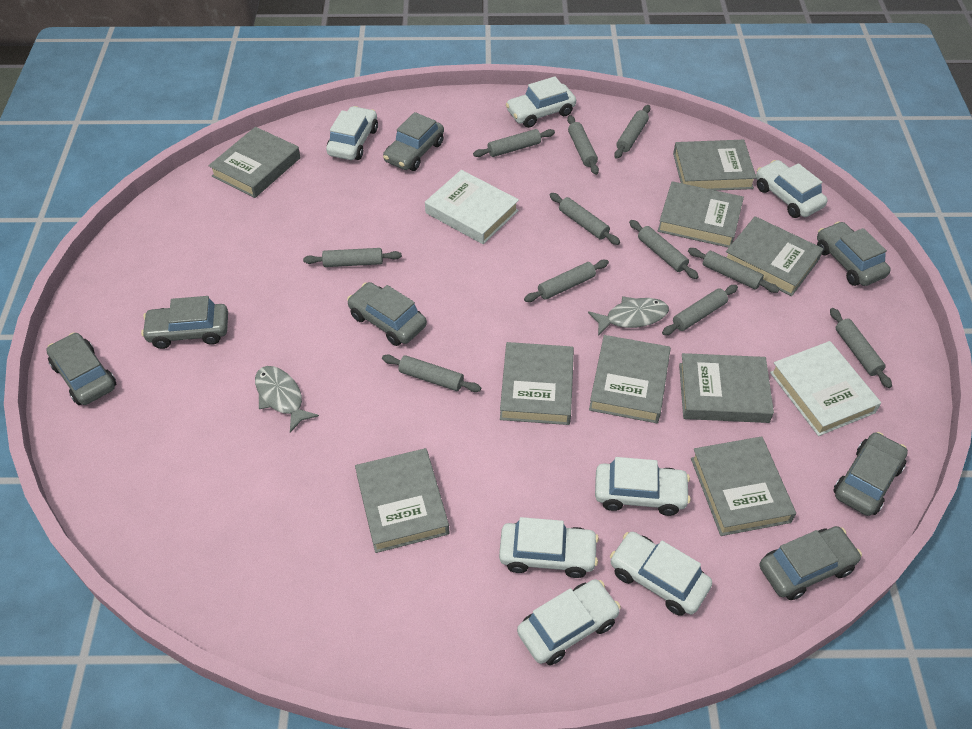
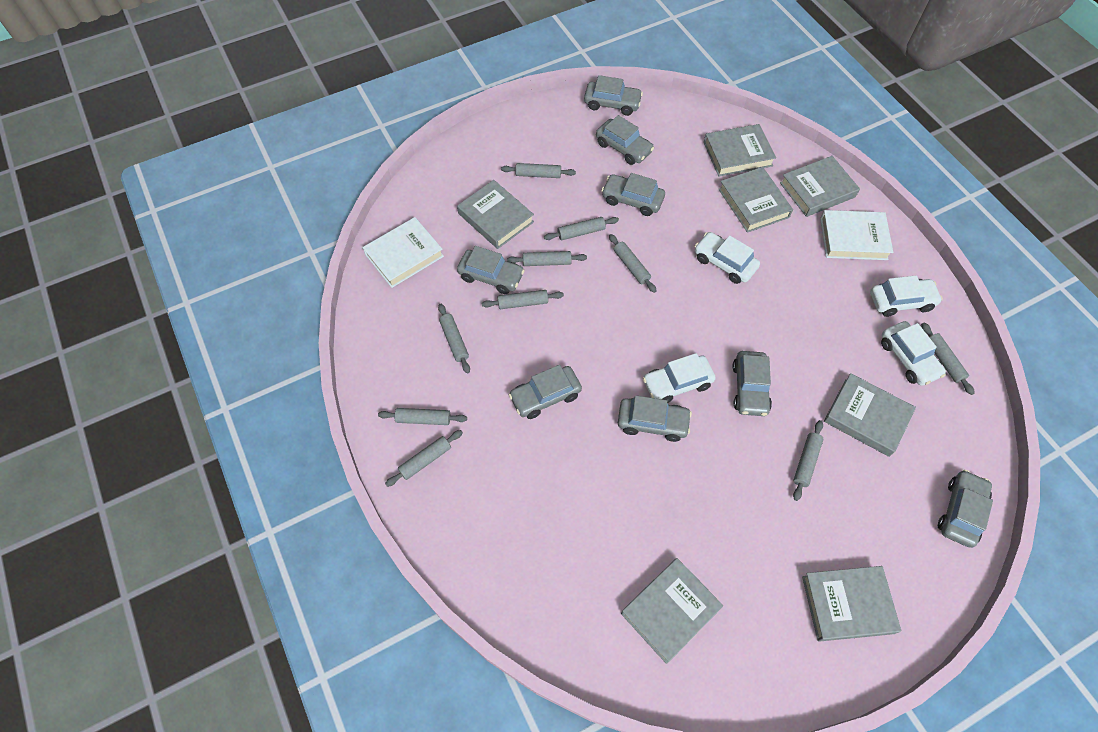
grey book: [208,127,301,198] [355,448,449,553] [500,342,574,425] [589,335,671,423] [658,181,744,248] [673,140,757,191] [679,353,774,423] [691,436,796,536] [726,216,823,296] = 9 -> [457,180,534,249] [621,558,723,664] [704,124,776,176] [719,167,793,233] [780,156,860,217] [802,566,901,642] [824,373,916,457] = 7
grey car: [46,332,116,405] [141,296,228,349] [347,282,427,346] [383,112,444,171] [760,526,862,600] [817,221,891,286] [833,432,908,516] = 7 -> [457,246,525,294] [509,365,582,419] [584,75,643,116] [596,115,654,165] [601,173,665,216] [618,396,692,442] [732,351,772,416] [938,470,993,548] = 8
grey fish: [255,366,319,433] [588,296,669,336] = 2 -> none = 0
grey rolling pin: [303,248,402,267] [382,354,481,392] [473,129,555,157] [524,260,609,302] [550,193,620,245] [567,115,599,175] [614,105,650,159] [629,220,699,279] [662,285,738,335] [688,248,779,293] [830,308,892,388] = 11 -> [378,408,467,425] [385,430,463,487] [438,304,470,373] [482,290,564,309] [501,163,576,178] [507,251,587,266] [544,217,619,240] [609,234,657,293] [793,420,823,501] [921,323,975,395] = 10
white car: [326,106,378,160] [499,517,599,578] [506,76,576,128] [517,579,621,665] [595,457,691,516] [610,532,712,616] [756,160,828,218] = 7 -> [643,353,716,403] [695,232,760,284] [870,275,943,317] [881,321,946,386] = 4

